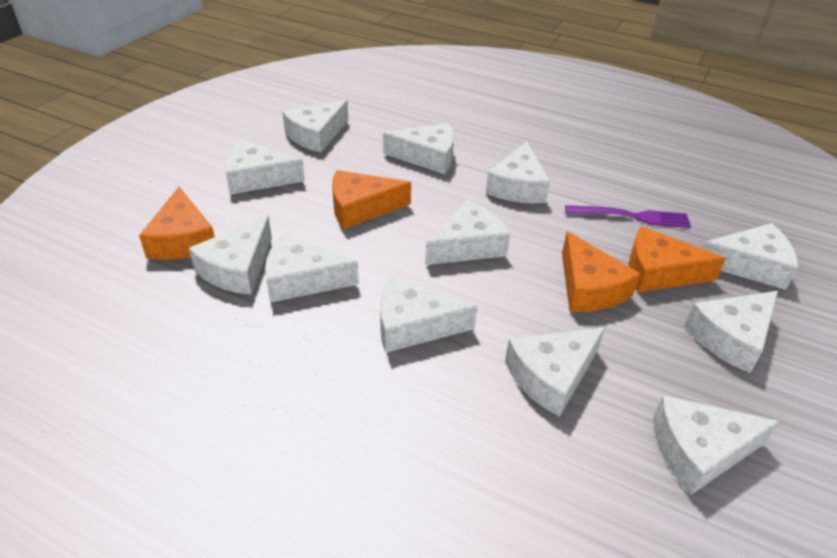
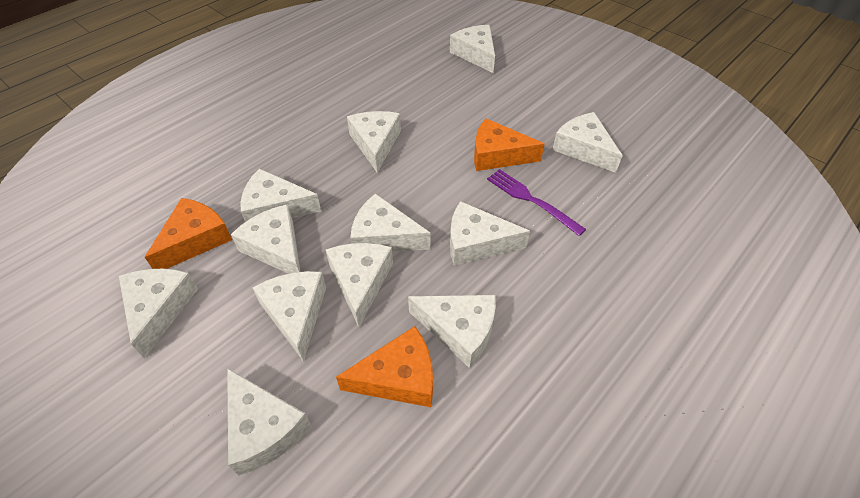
orange cheese: [139,187,215,260] [332,170,411,229] [562,231,640,312] [628,226,726,292] = 4 -> [145,198,232,269] [336,326,433,407] [474,118,545,171] = 3

